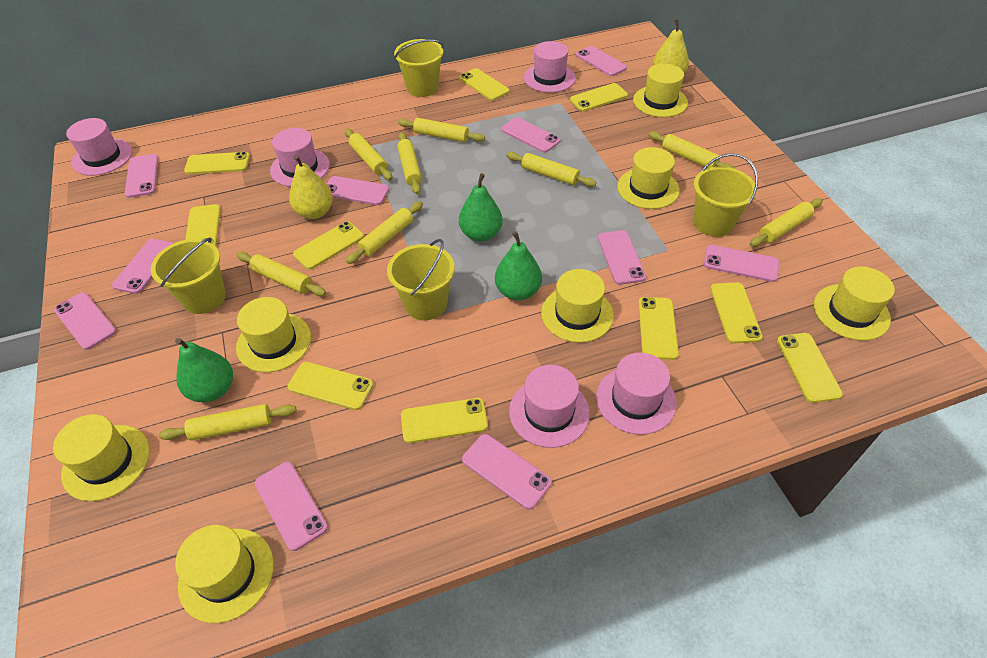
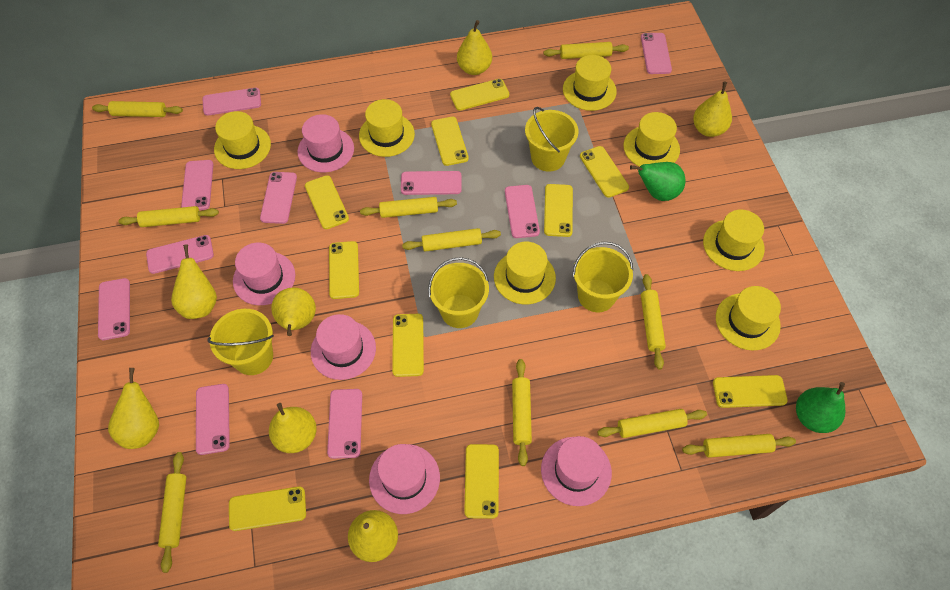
green pear: [175,338,233,402] [459,173,503,242] [495,231,542,300] = 3 -> [630,162,686,201] [796,382,845,433] = 2
yellow pear: [289,155,333,219] [653,18,689,73] = 2 -> [108,368,159,449] [171,244,217,319] [269,403,317,453] [271,287,316,336] [348,510,398,562] [457,20,492,75] [693,81,732,137] = 7
yellow rolling pin: [159,404,297,441] [237,252,326,296] [345,129,392,180] [346,201,423,264] [397,132,422,194] [398,118,485,142] [506,152,596,187] [648,131,735,169] [749,198,823,247] = 9 -> [92,101,183,117] [118,206,219,227] [158,452,186,573] [360,197,457,218] [402,228,501,252] [512,359,532,466] [544,42,629,59] [597,409,707,438] [641,274,666,370] [682,434,796,458] = 10

